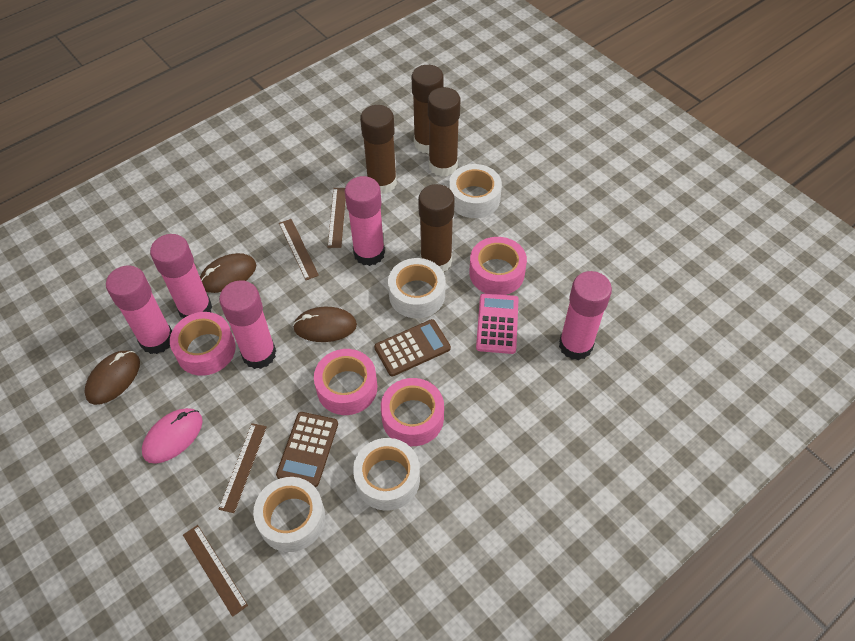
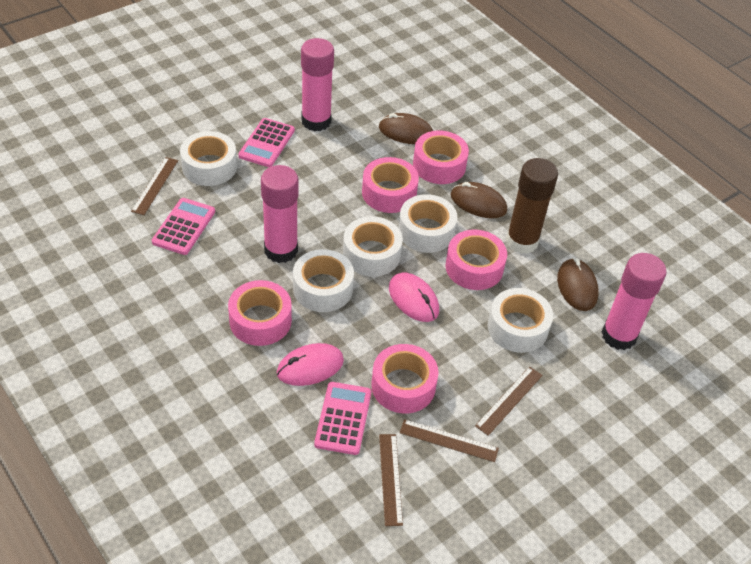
brown calculator: [276,412,338,487] [374,319,451,376] = 2 -> none = 0
brown glue stick: [360,105,397,194] [412,65,444,154] [418,184,455,272] [428,87,460,177] = 4 -> [506,158,558,254] = 1
pink calculator: [476,293,519,354] = 1 -> [152,198,215,255] [238,118,295,167] [314,382,371,455] = 3
pink glue stick: [106,265,172,354] [150,234,212,318] [219,280,276,369] [345,176,385,266] [559,271,612,360] = 5 -> [261,165,299,263] [301,38,334,132] [602,253,667,350] = 3
pink mouse: [142,408,203,464] = 1 -> [277,343,344,386] [389,273,439,322] = 2
pink tape: [170,312,236,376] [314,349,377,415] [381,378,444,446] [469,237,527,295] = 4 -> [228,280,292,346] [362,157,419,213] [371,344,439,413] [413,131,469,184] [445,230,507,290] = 5
white tape: [253,477,325,552] [353,438,420,511] [388,258,445,318] [449,164,502,218] = 4 -> [180,131,237,186] [293,249,354,312] [343,216,403,277] [398,194,458,253] [488,288,553,353] = 5

